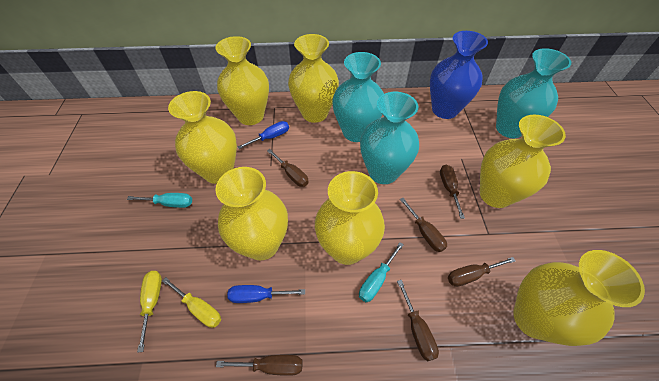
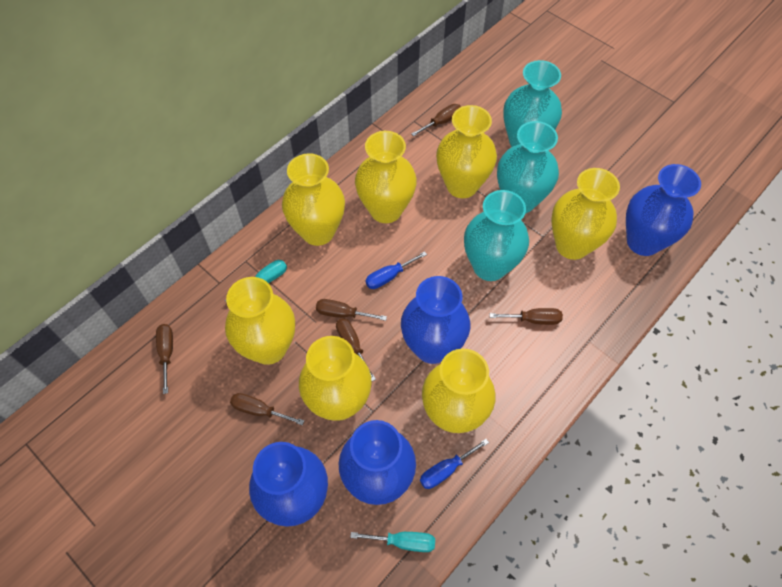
blue vase: [430,31,488,119] = 1 -> [249,442,328,527] [339,420,416,505] [401,276,470,364] [626,164,701,256] = 4
yellow screwdriver: [137,271,162,353] [162,277,221,328] = 2 -> none = 0

